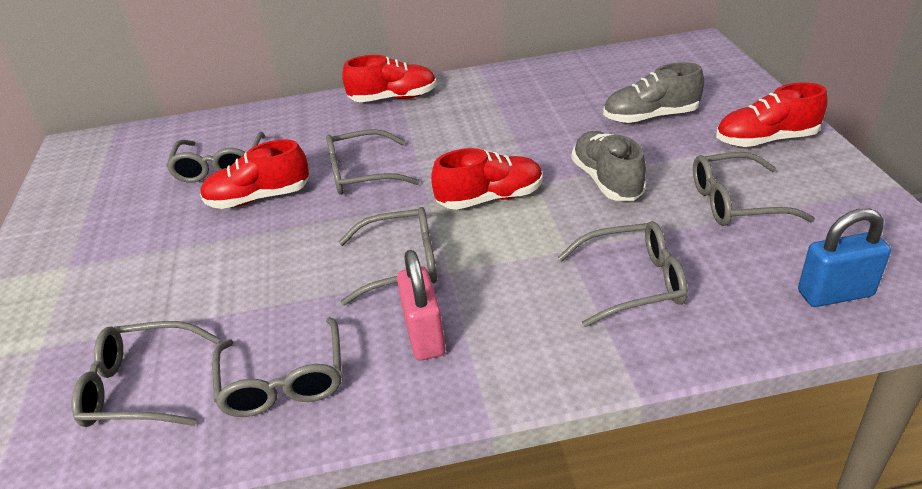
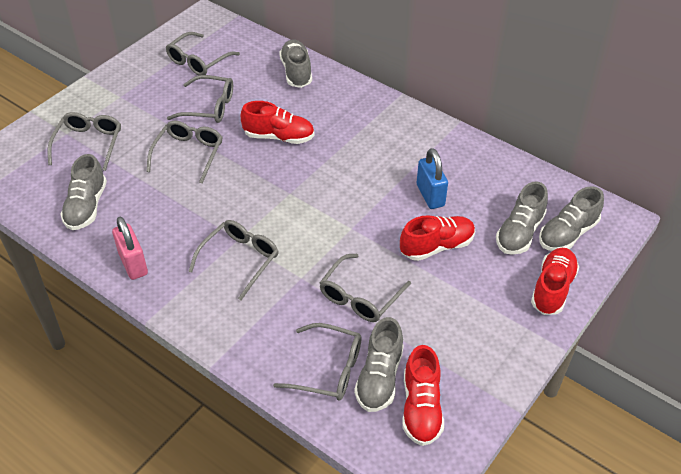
grey shoe: [572,131,646,201] [603,62,704,123] = 2 -> [60,154,107,230] [279,39,312,88] [354,317,404,412] [496,181,548,255] [539,186,604,251] = 5

